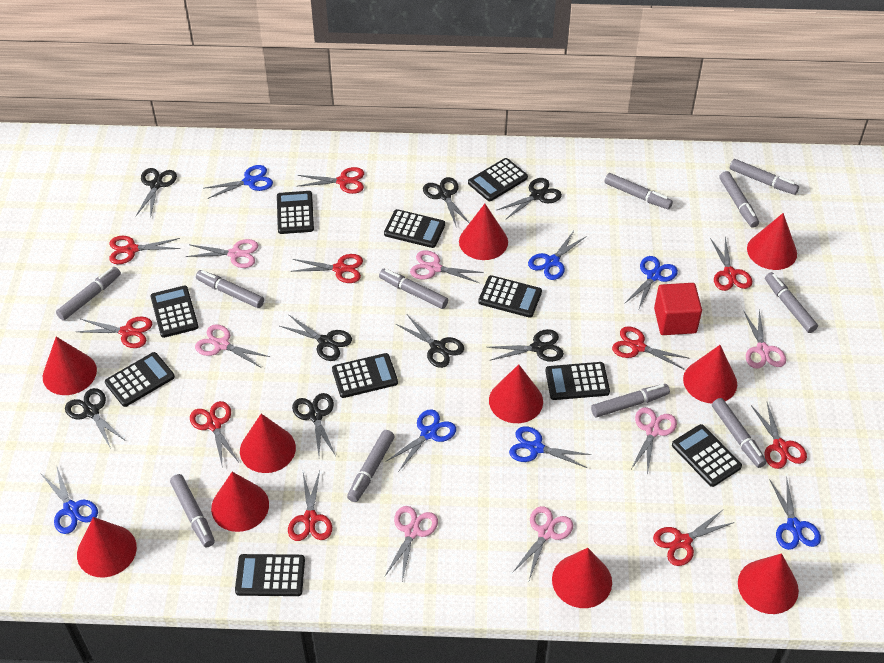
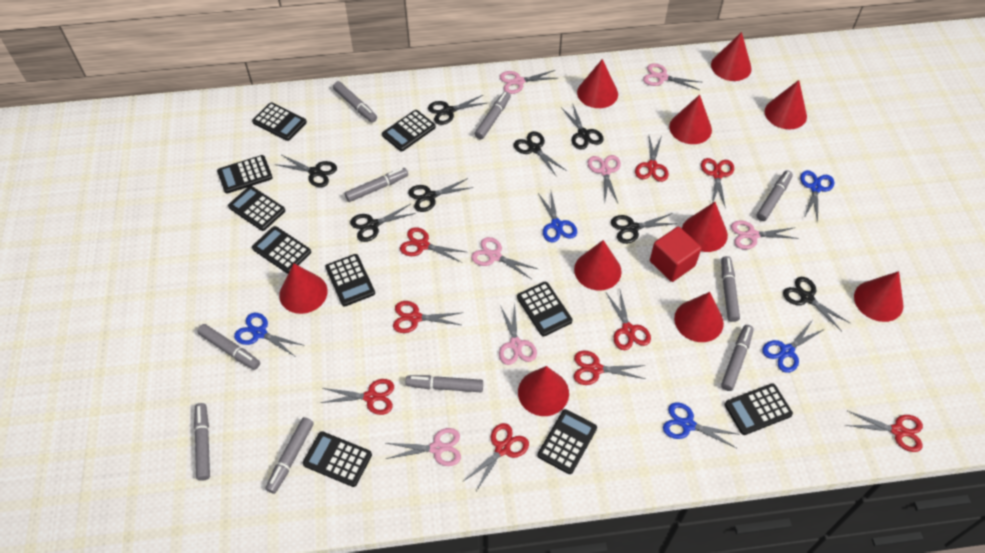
blue scissors: [41,467,98,534] [203,165,273,199] [387,409,456,472] [509,426,591,468] [528,231,587,280] [624,256,678,311] [769,477,821,550] = 7 -> [234,313,305,357] [538,192,577,243] [663,402,740,448] [762,320,825,373] [800,170,834,221] = 5
grey marker: [56,267,121,321] [170,474,215,547] [196,270,264,308] [347,430,395,502] [379,269,448,309] [591,384,670,417] [604,173,673,209] [712,398,767,468] [719,171,759,228] [730,159,799,195] [765,272,818,333] = 11 -> [194,403,210,481] [197,324,260,370] [265,417,314,494] [333,81,377,123] [345,168,408,202] [406,375,483,392] [475,91,511,139] [721,256,740,322] [721,325,754,391] [756,170,793,221] = 10
red scissors: [77,316,152,348] [109,236,180,264] [190,401,238,465] [288,471,332,541] [290,254,363,283] [298,167,364,194] [612,326,690,369] [653,510,734,566] [710,237,752,291] [751,402,807,469] = 10 -> [321,379,394,415] [393,301,463,333] [400,227,466,263] [464,423,529,491] [574,351,645,385] [606,290,651,350] [635,136,669,182] [701,158,734,209] [846,411,923,452] = 9

